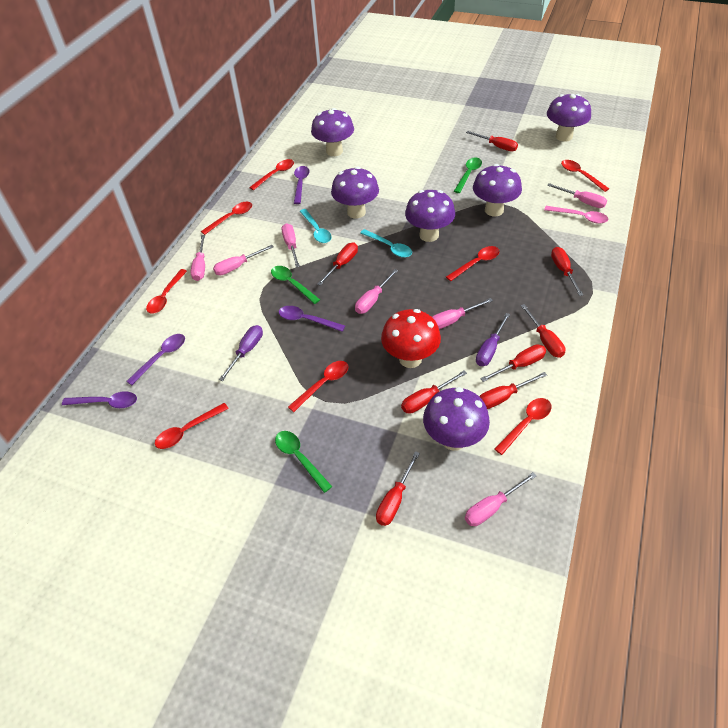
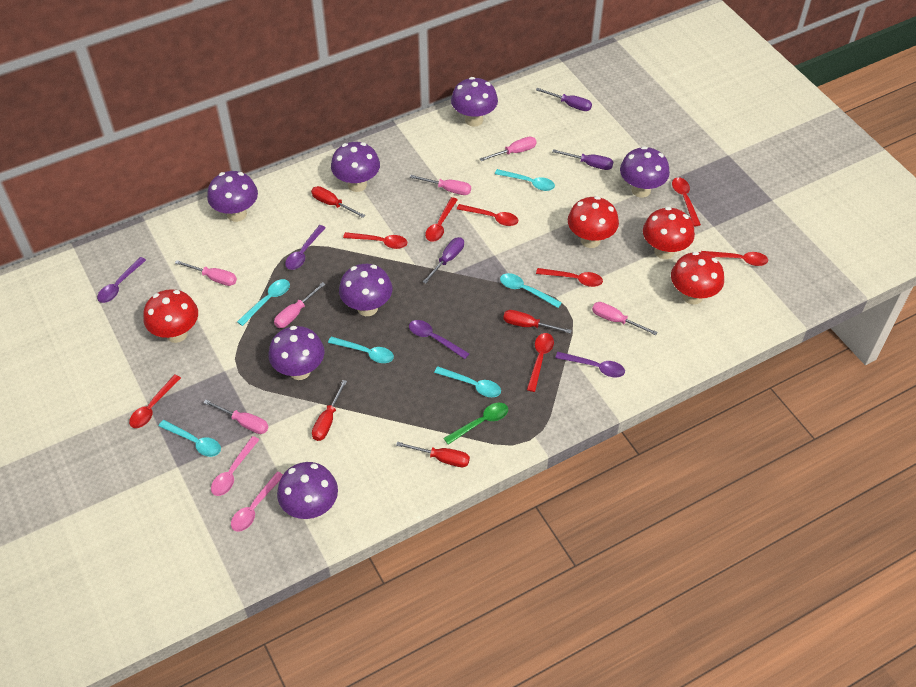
green spoon: [271,266,320,304] [275,431,332,493] [454,158,482,193] = 3 -> [443,403,508,444] = 1
pink screwdriver: [191,235,205,281] [213,245,274,275] [281,223,300,267] [355,269,398,314] [432,298,493,329] [465,472,537,526] [547,183,607,208] = 7 -> [175,260,237,286] [203,400,269,434] [274,282,326,328] [410,175,471,195] [480,137,537,161] [592,302,657,335] = 6
pink spoon: [544,206,608,224] = 1 -> [211,436,259,496] [231,471,283,532] = 2
purple mushroom: [311,108,354,156] [331,167,379,219] [405,190,455,242] [423,387,490,451] [473,164,522,217] [547,94,591,142] = 6 -> [207,171,258,222] [269,326,324,380] [277,462,338,519] [331,142,380,192] [339,264,392,316] [451,77,498,127] [620,146,670,198] = 7
purple screwdriver: [219,325,263,381] [476,313,510,366] = 2 -> [423,237,464,284] [536,88,592,111] [552,149,613,170] = 3
red mushroom: [381,309,441,368] = 1 -> [143,289,198,343] [568,196,619,248] [643,207,695,259] [671,251,724,305] = 4
red screwdriver: [317,243,358,286] [376,451,420,526] [401,370,467,414] [466,131,518,151] [479,372,547,409] [480,344,546,382] [521,304,565,358] [551,247,583,296] = 8 -> [311,186,365,218] [312,380,347,441] [396,442,470,467] [503,310,572,334] = 4
turquoise spoon: [299,209,332,243] [360,229,412,258] = 2 -> [159,420,221,457] [237,279,290,326] [328,337,394,363] [434,366,501,397] [495,169,555,191] [500,273,562,308] = 6

